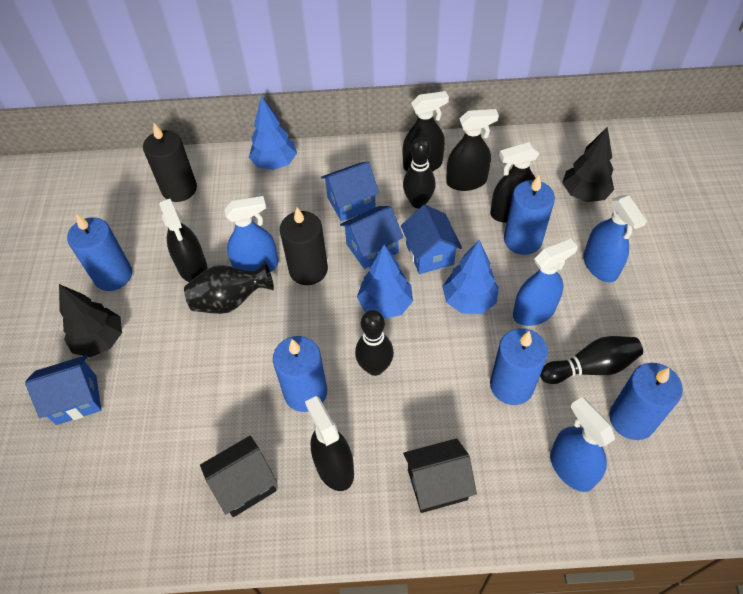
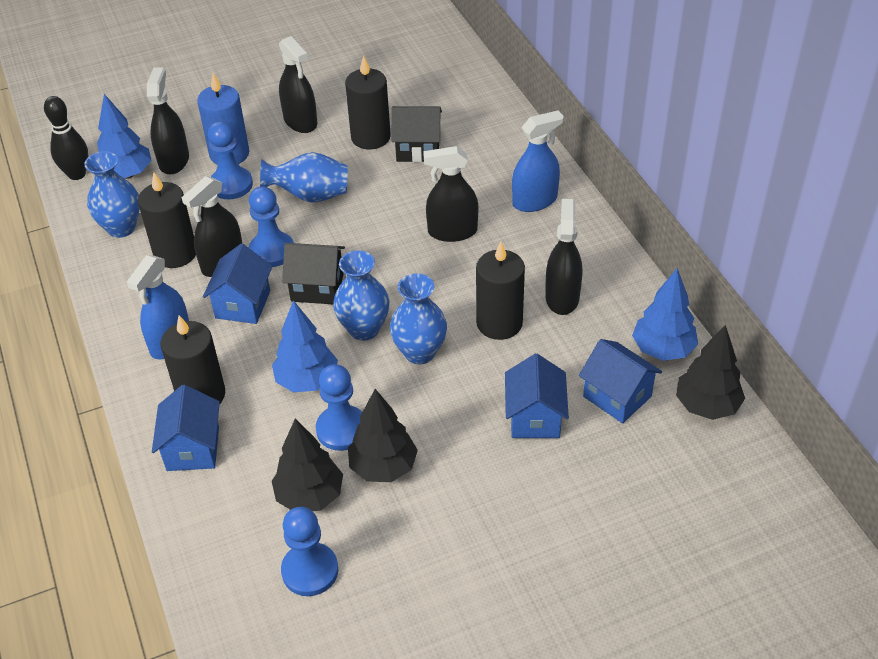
black bowling pin: [355,310,394,376] [403,137,436,208] [540,336,643,384] = 3 -> [44,96,88,180] = 1
black candle: [143,123,197,202] [280,207,328,285] = 2 -> [138,172,196,268] [161,315,225,403] [345,56,391,150] [476,242,525,340] = 4
black tree: [59,284,122,357] [562,126,614,202] = 2 -> [272,419,343,511] [348,389,418,482] [676,325,745,420] = 3
black vase: [184,262,274,314] = 1 -> none = 0
blue candle: [67,214,132,291] [273,336,327,412] [490,328,548,405] [504,175,555,255] [609,363,683,440] = 5 -> [197,73,249,165] = 1
blue pawn: none = 0 -> [208,121,253,199] [249,186,294,267] [281,507,338,596] [316,364,362,451] = 4
blue spray bottle: [224,196,278,272] [513,239,578,326] [550,397,615,492] [583,195,647,282] = 4 -> [127,255,189,359] [512,110,564,212] = 2
blue vase: none = 0 -> [84,151,140,238] [260,152,348,203] [333,250,389,341] [390,273,447,364] = 4

